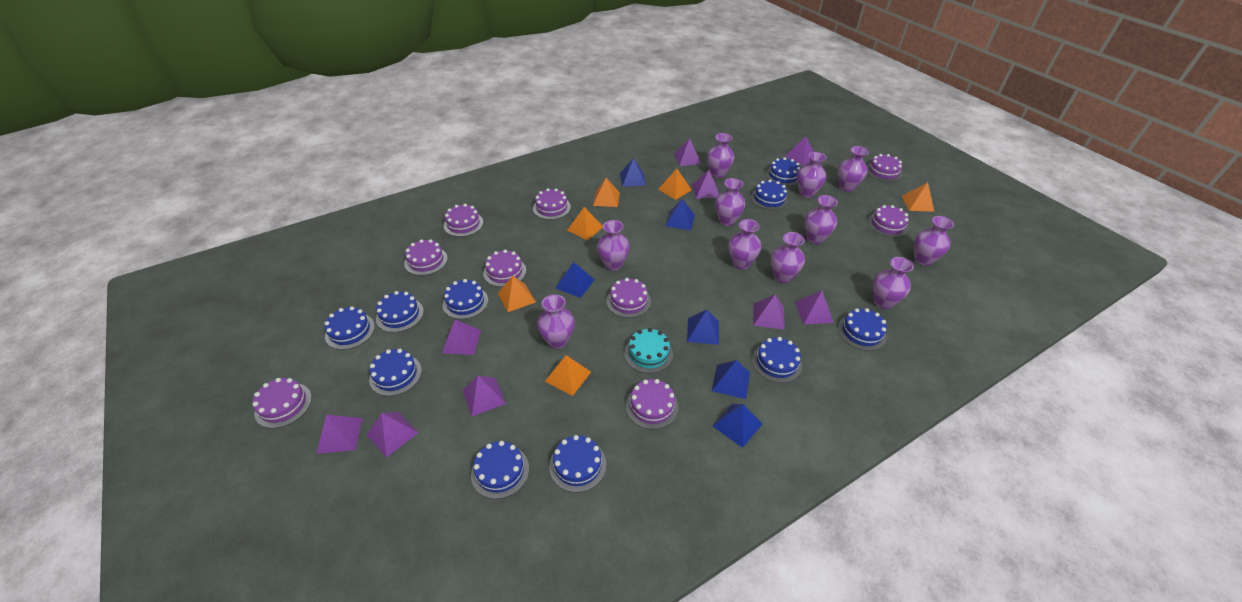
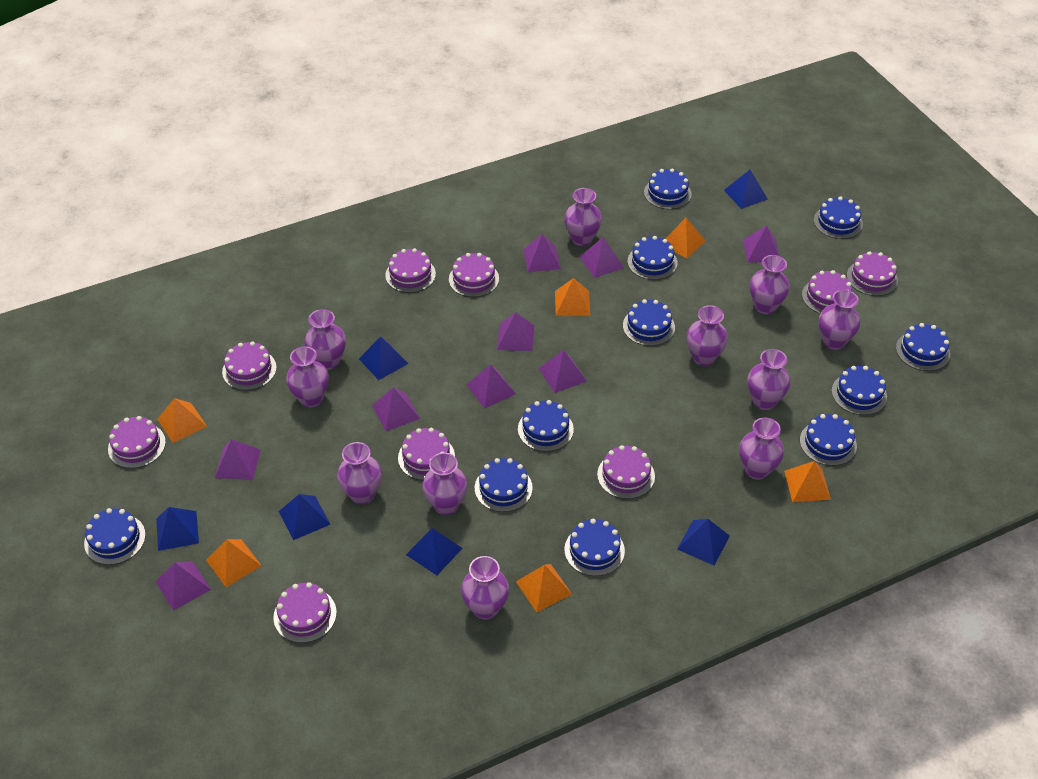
blue cake: [324,306,375,350] [369,349,422,396] [376,291,424,332] [443,279,488,319] [471,441,529,499] [549,435,606,492] [751,180,788,210] [752,337,802,383] [766,157,800,186] [838,308,887,351] = 10 -> [84,508,146,565] [475,458,533,512] [518,400,574,452] [564,519,625,576] [623,299,675,346] [628,236,677,280] [644,168,692,209] [800,414,857,466] [814,197,863,239] [832,366,887,415] [896,323,950,371] = 11
turquoise cake: [625,328,673,373] = 1 -> none = 0

